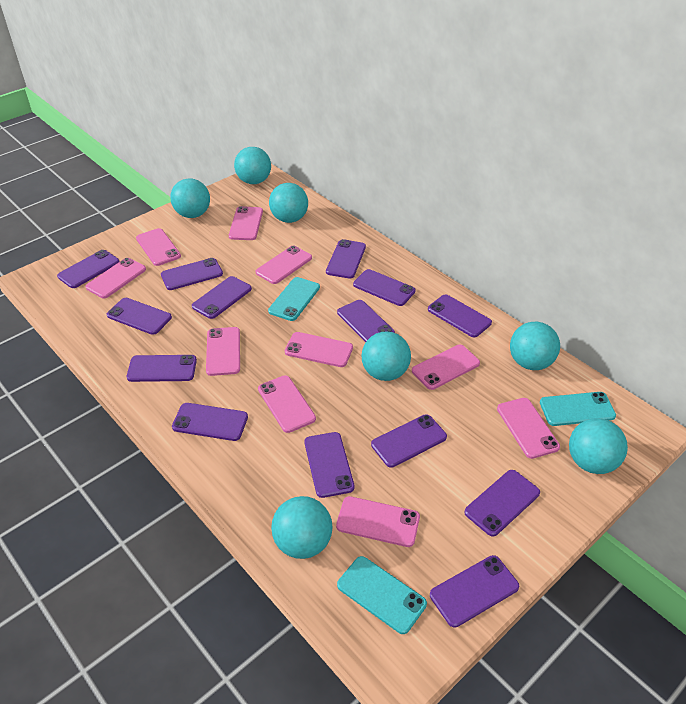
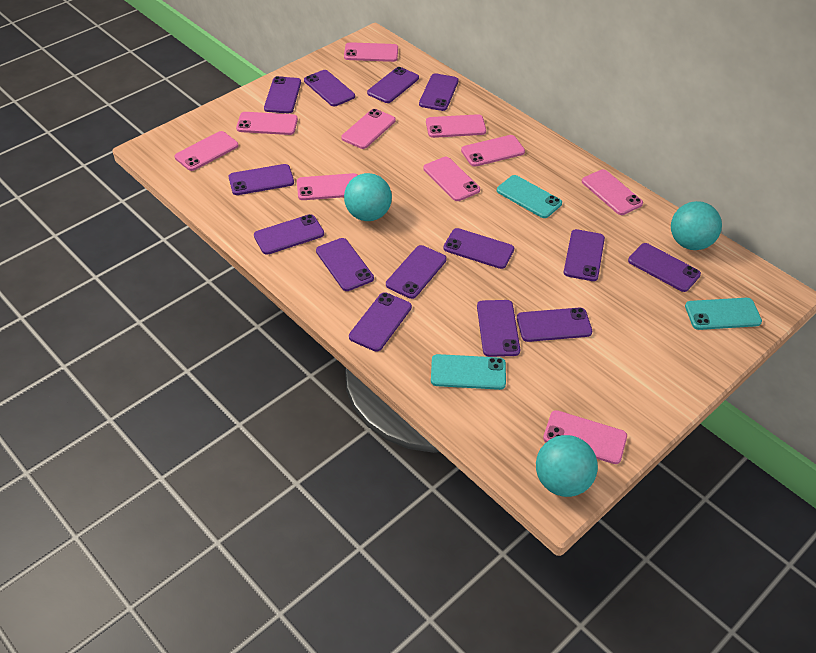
turquoise ball: [170,178,210,218] [234,147,271,184] [269,183,308,223] [271,496,333,559] [361,331,411,381] [510,322,560,370] [569,418,628,474] = 7 -> [344,173,392,221] [536,435,598,497] [671,201,722,250] = 3

